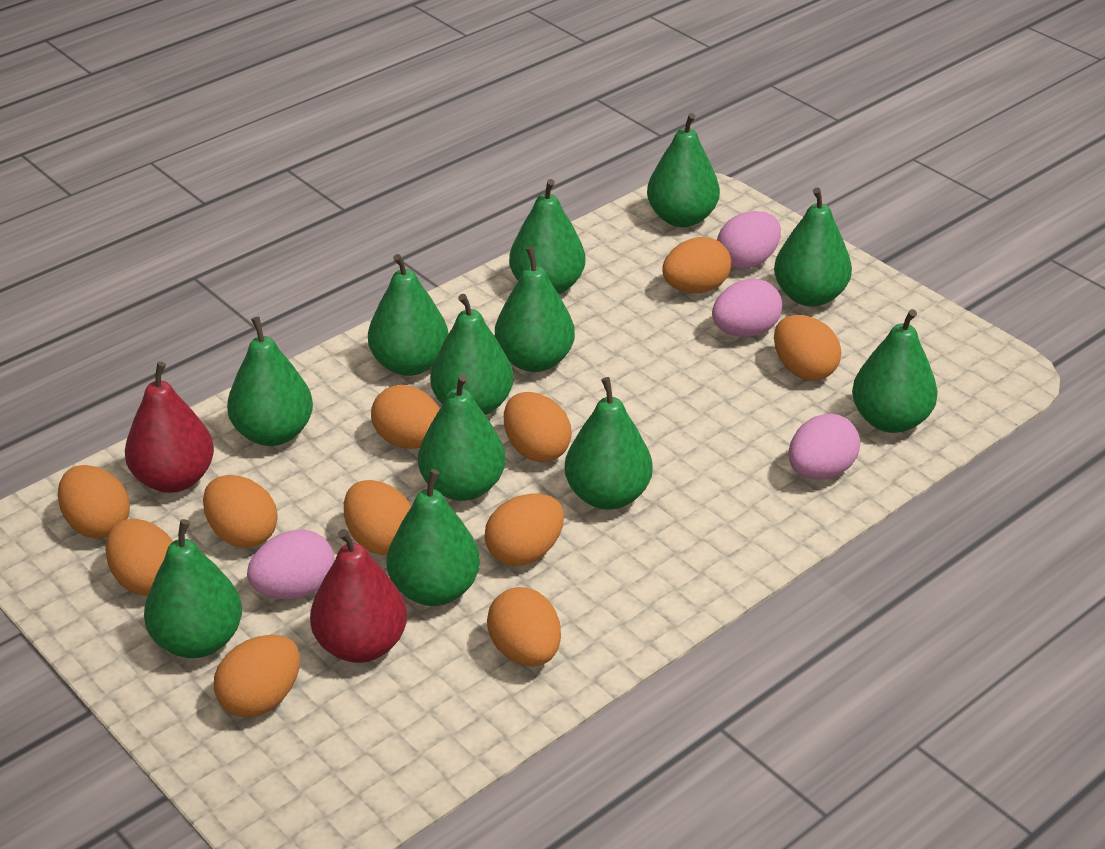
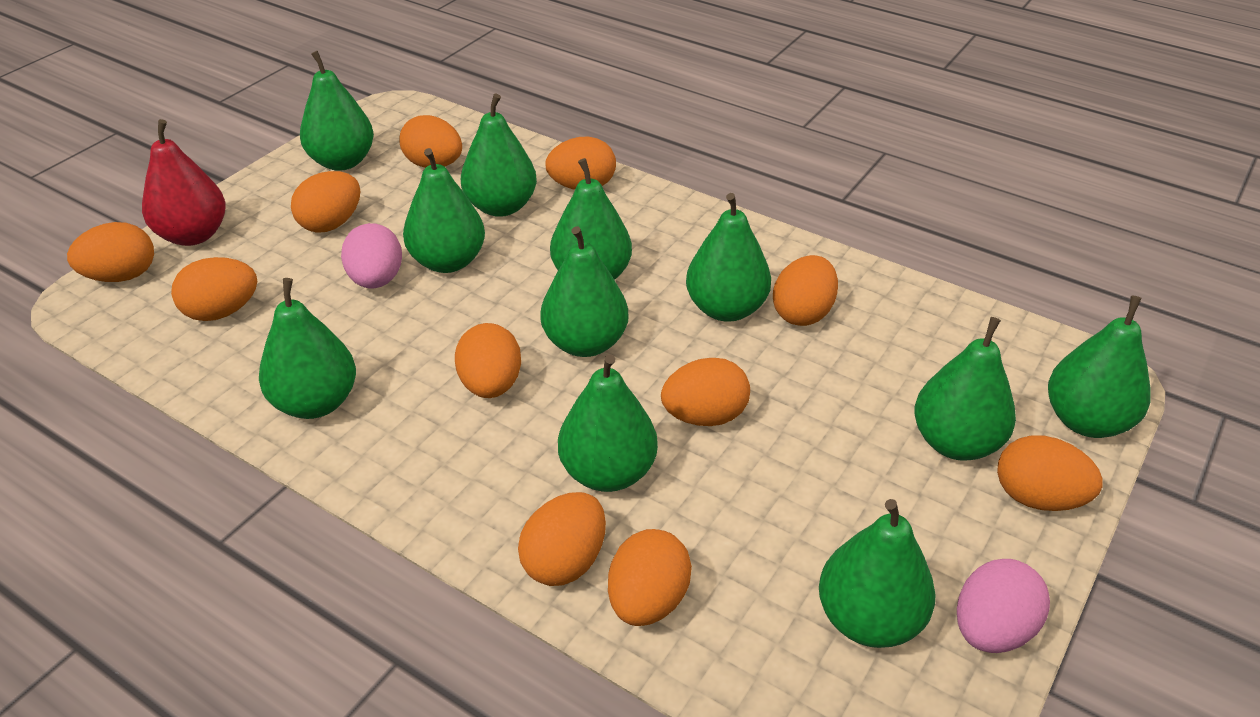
green pear: [144,519,242,658] [227,317,313,446] [368,254,448,376] [387,469,480,606] [418,374,506,501] [430,294,513,415] [495,246,575,372] [509,179,585,294] [564,377,653,510] [647,113,720,227] [774,187,852,307] [852,309,938,433] = 12 -> [259,278,356,419] [300,51,374,171] [403,148,485,273] [461,94,537,217] [540,226,628,357] [550,158,632,280] [558,354,658,492] [686,193,771,322] [819,499,936,648] [914,317,1016,461] [1048,295,1151,438] = 11
pink egg: [247,529,334,599] [712,279,782,337] [717,211,781,269] [788,413,860,480] = 4 -> [341,223,402,288] [957,559,1050,653] = 2
red pear: [125,362,214,493] [310,529,407,663] = 2 -> [142,119,226,246] = 1

